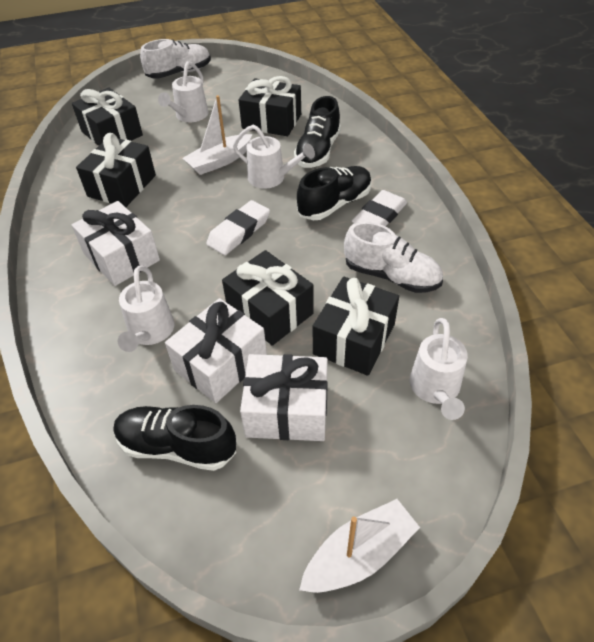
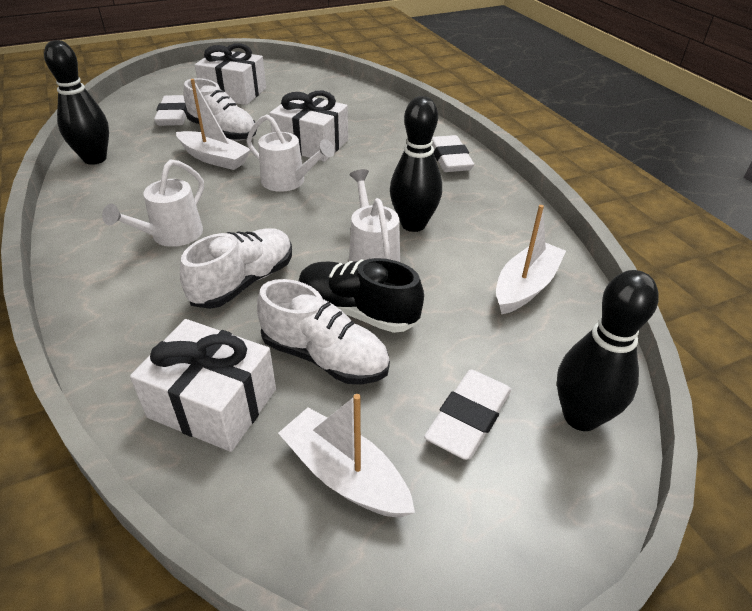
black bowling pin: none = 0 -> [44,40,109,165] [390,96,442,232] [557,270,659,431] = 3
black gift: [72,88,143,146] [76,133,156,207] [222,250,314,346] [239,76,301,136] [313,277,399,376] = 5 -> none = 0
black shoe: [114,405,236,471] [294,96,341,168] [297,166,372,220] = 3 -> [299,258,424,333] = 1
white boat: [183,95,252,175] [299,499,420,593] = 2 -> [176,79,251,170] [278,394,415,518] [496,205,566,314] = 3
white eraser: [206,200,270,255] [351,190,407,226] = 2 -> [154,95,187,126] [424,370,512,460] [432,135,474,172] = 3
white shoe: [140,39,211,79] [344,222,443,293] = 2 -> [180,228,292,309] [183,78,257,141] [257,279,390,384] = 3
white watering can: [118,266,174,352] [158,61,209,122] [233,125,315,189] [409,318,468,420] = 4 -> [102,159,204,247] [247,115,335,192] [349,169,400,262] = 3

